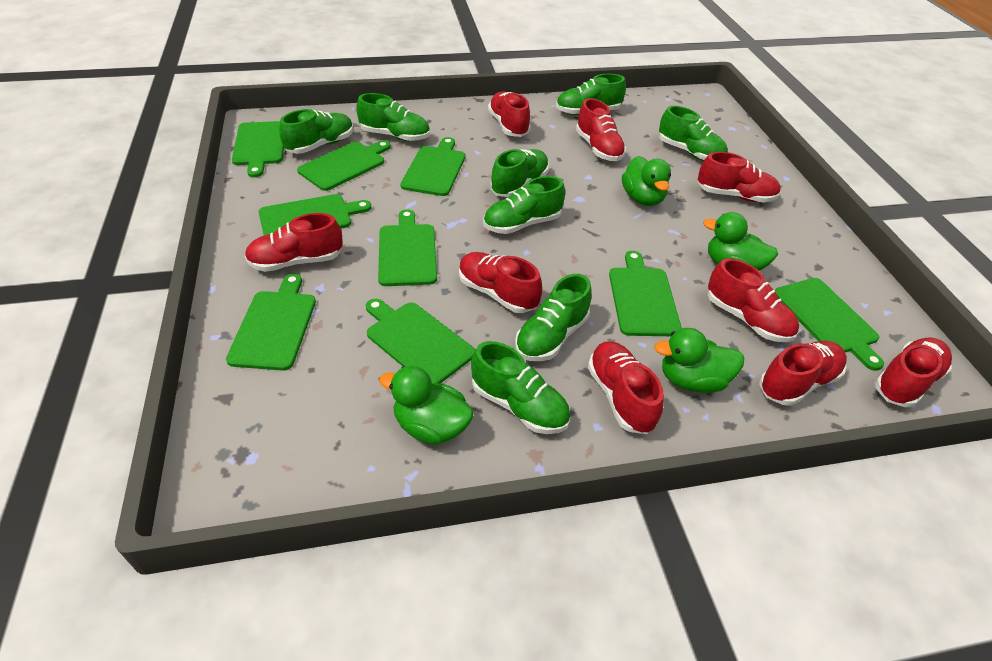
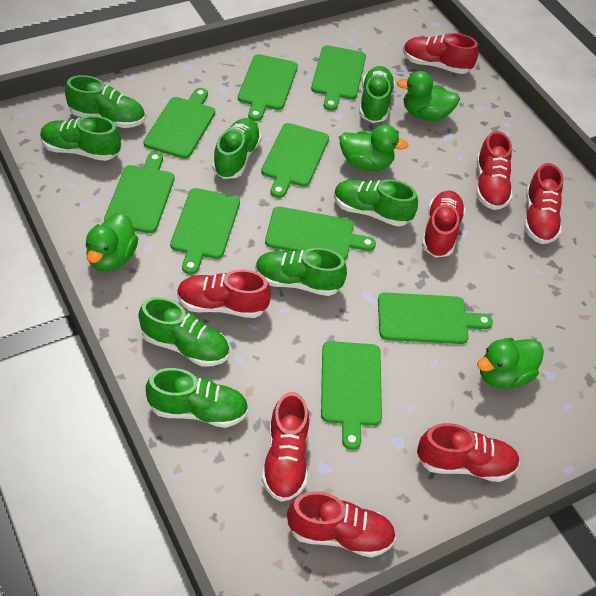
red shoe: [245,213,343,272] [459,252,542,313] [488,91,531,137] [576,98,626,161] [588,341,664,434] [698,152,781,203] [708,258,799,342] [759,341,847,406] [875,337,952,407] = 9 -> [177,270,271,318] [262,392,309,502] [287,491,396,558] [403,33,479,74] [417,423,520,482] [422,191,466,257] [476,131,513,210] [524,163,563,244] = 8

